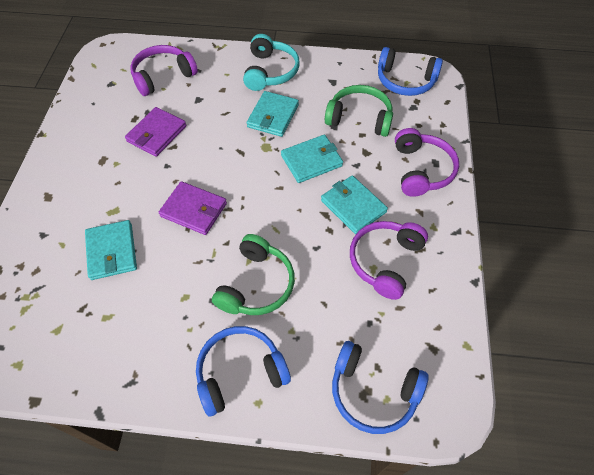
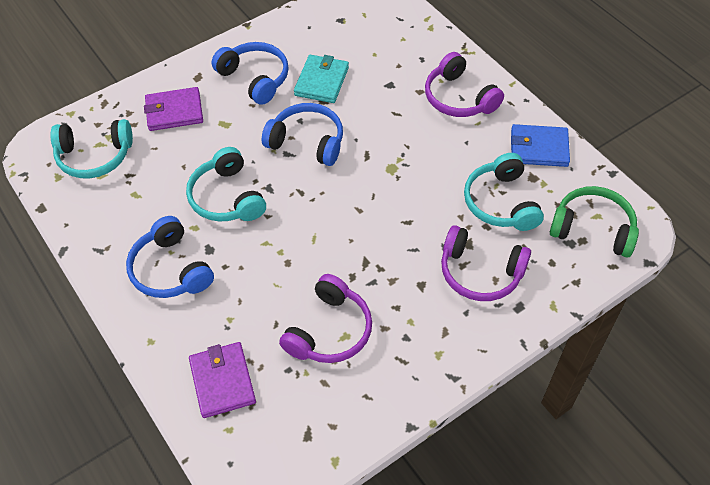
blue wallet: none = 0 -> [511,124,570,167] = 1
green headphones: [212,234,295,315] [325,85,393,137] = 2 -> [550,186,639,257] = 1
turquoise headphones: [243,34,300,91] = 1 -> [50,119,133,179] [186,147,266,222] [464,153,544,231] = 3
turquoise wallet: [85,220,137,280] [247,91,299,137] [281,135,343,183] [321,175,388,234] = 4 -> [294,55,349,103] = 1

